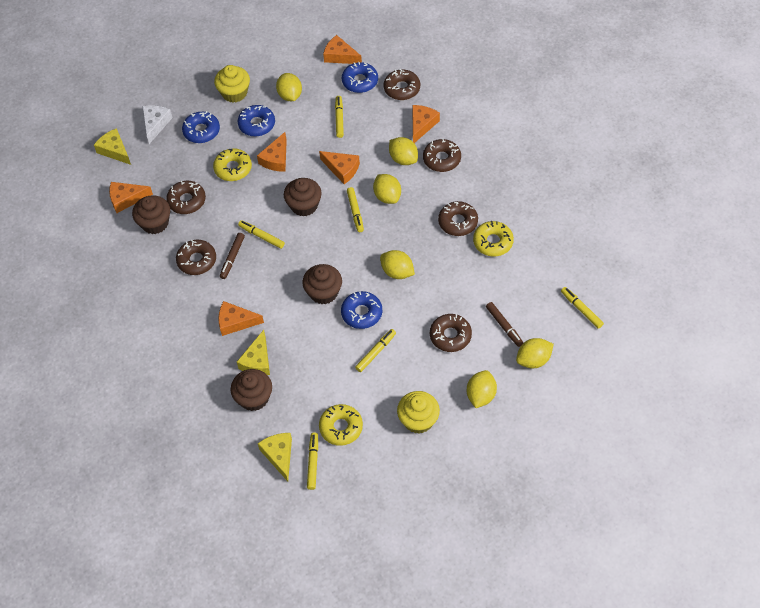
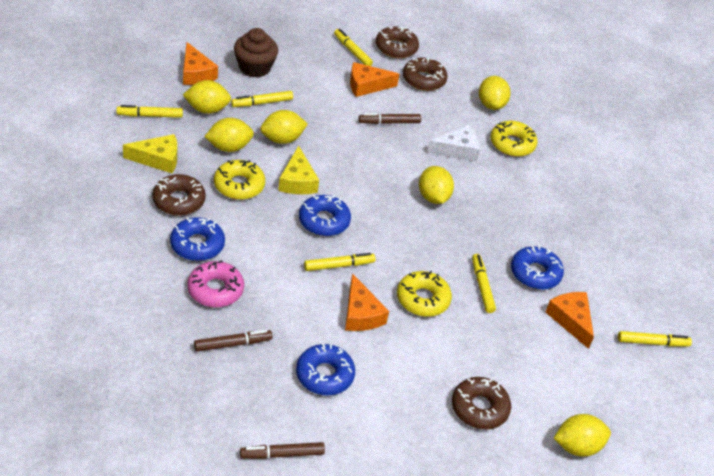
brown cupcake: [132,195,170,234] [231,369,272,411] [284,178,322,217] [302,264,342,304] = 4 -> [234,28,278,78] = 1
brown donut: [166,181,206,214] [176,240,216,275] [383,69,420,100] [423,138,461,172] [430,314,472,352] [438,201,478,236] = 6 -> [152,174,206,215] [376,26,419,58] [403,57,448,91] [452,377,511,430] = 4
brown marker: [220,233,245,279] [486,302,523,347] = 2 -> [194,330,272,352] [240,442,325,459] [359,113,421,124] = 3
orange cheese: [109,182,153,213] [218,301,264,336] [257,132,287,172] [319,151,360,184] [323,35,362,64] [412,105,440,143] = 6 -> [183,42,218,85] [345,273,389,331] [350,62,399,97] [545,292,594,349] = 4
pink donut: none = 0 -> [187,260,244,308] = 1
yellow cheese: [94,128,131,165] [237,330,270,375] [258,433,292,481] = 3 -> [123,134,177,173] [278,146,319,194] = 2
yellow cupcake: [214,65,250,103] [397,391,440,434] = 2 -> none = 0

